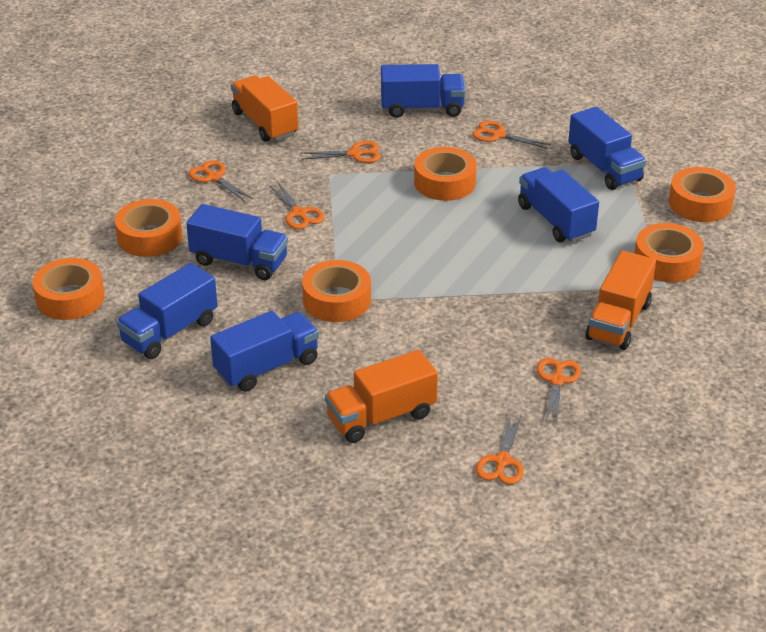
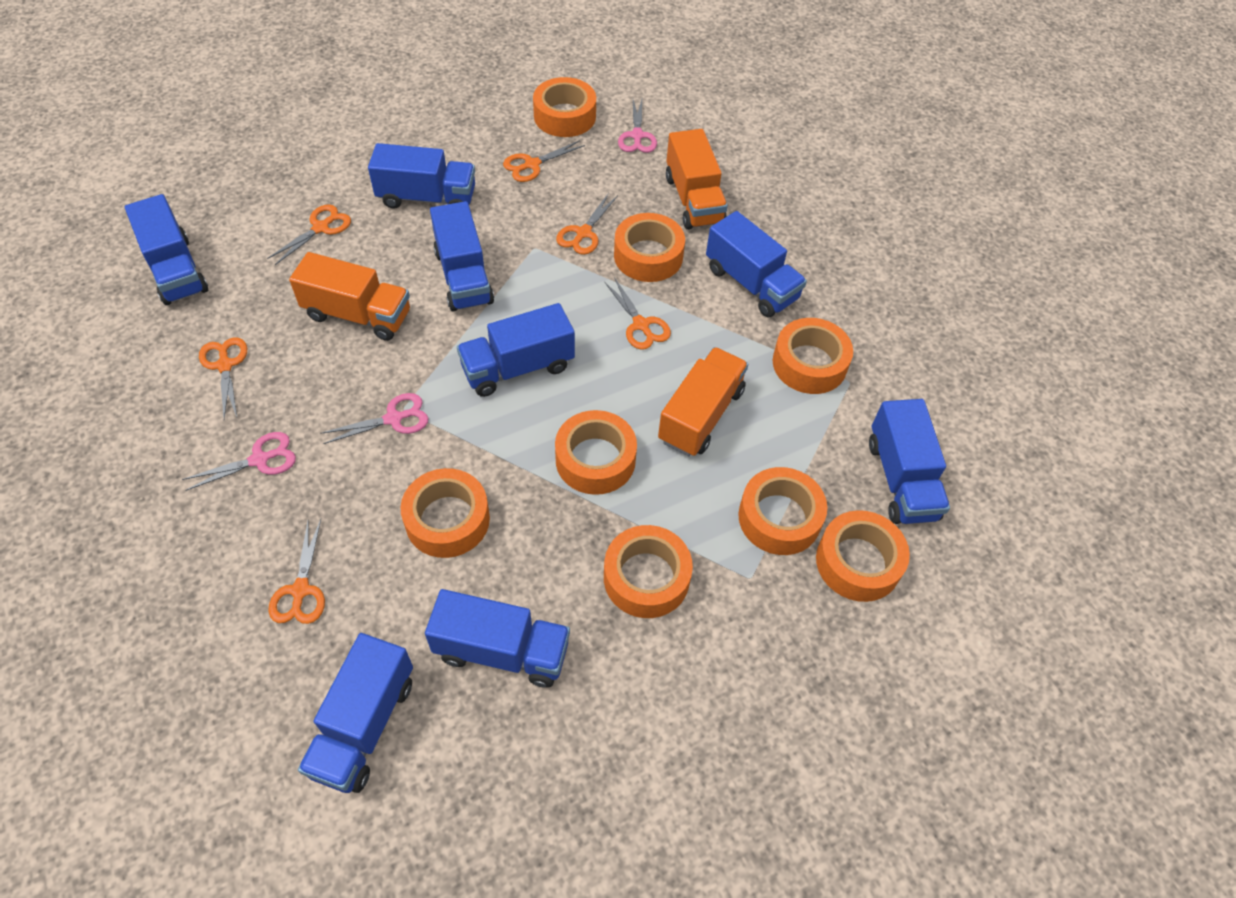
blue truck: [116,263,218,359] [186,204,288,280] [210,311,319,392] [381,64,465,118] [518,167,599,243] [568,107,646,190] = 6 -> [125,194,208,305] [298,633,413,793] [368,143,475,208] [425,589,570,688] [430,201,494,311] [457,303,575,397] [706,211,807,318] [869,399,950,524] = 8
orange tape: [32,258,105,320] [115,199,182,257] [302,260,371,322] [414,147,477,201] [635,223,703,283] [669,167,736,222] = 6 -> [401,468,490,558] [533,77,596,137] [555,410,637,495] [604,525,693,618] [614,213,685,282] [738,467,827,555] [773,318,853,394] [816,510,910,602] = 8
pink scissors: none = 0 -> [182,432,296,491] [320,393,429,444] [618,100,657,153] = 3

